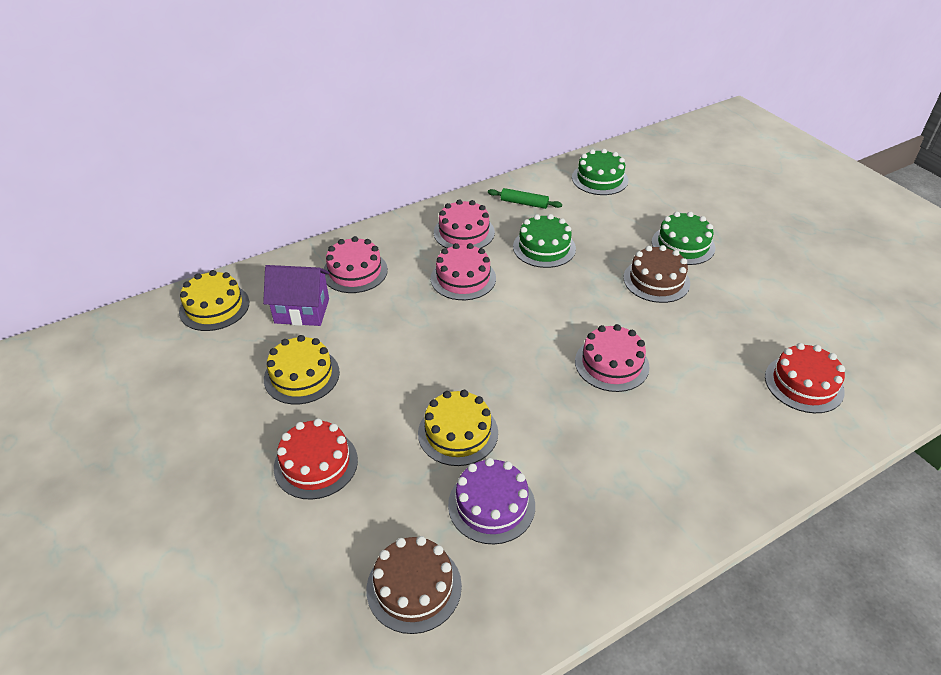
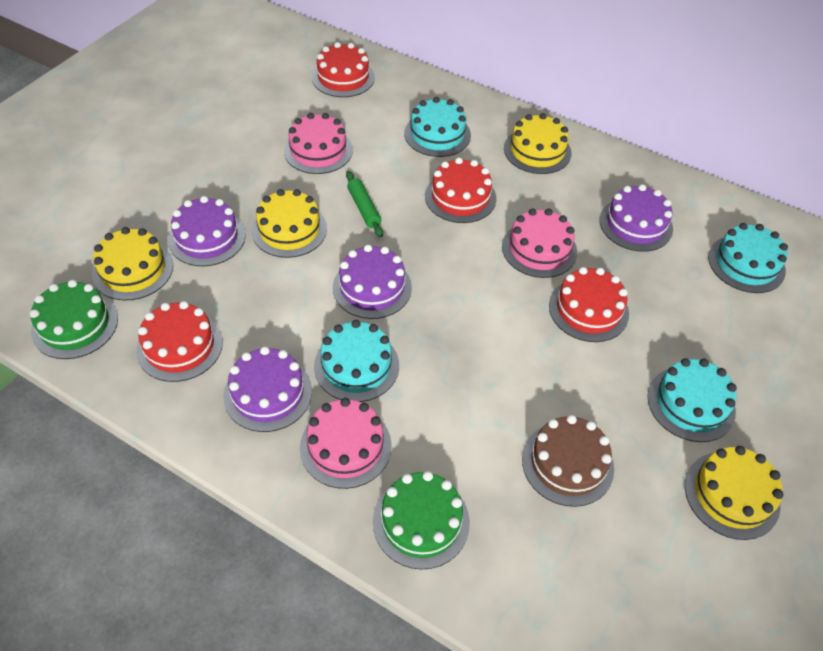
brown cake: [366,536,462,634] [623,245,690,303] = 2 -> [522,415,614,507] = 1
green cake: [513,214,576,268] [572,149,628,195] [652,212,715,265] = 3 -> [30,280,118,359] [373,471,470,570] = 2
pink cake: [323,236,388,293] [431,243,496,300] [434,199,495,249] [575,324,650,392] = 4 -> [284,113,353,174] [300,398,392,489] [502,209,577,278] = 3
purple cake: [448,458,535,544] = 1 -> [168,196,245,266] [223,346,312,432] [333,245,412,319] [599,184,673,252] = 4
purple house: [263,265,329,326] = 1 -> none = 0
red cake: [274,418,358,500] [765,343,845,413] = 2 -> [136,301,223,382] [312,42,375,97] [425,157,496,223] [549,267,629,342] = 4
turquoise cake: none = 0 -> [314,320,399,402] [404,97,471,157] [648,358,737,442] [708,223,788,293] = 4
yellow cake: [179,270,249,331] [264,335,340,404] [418,390,498,466] = 3 -> [92,227,173,301] [252,189,327,258] [504,113,572,174] [685,446,783,540] = 4

